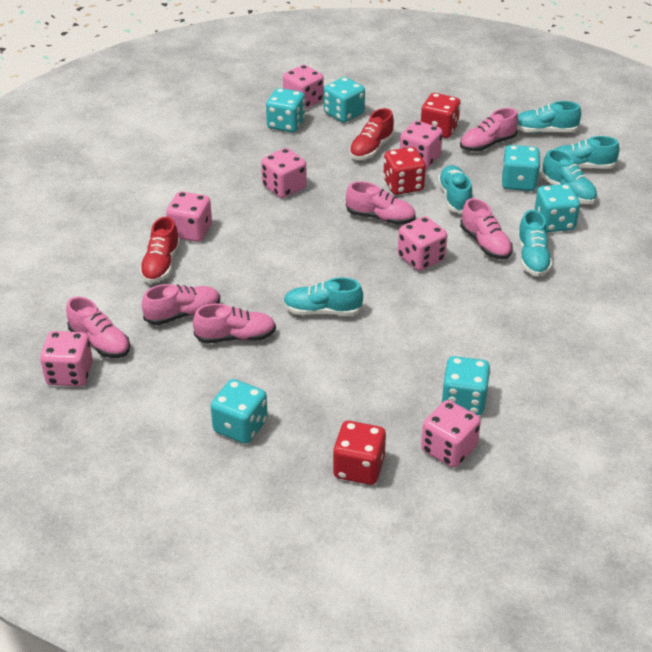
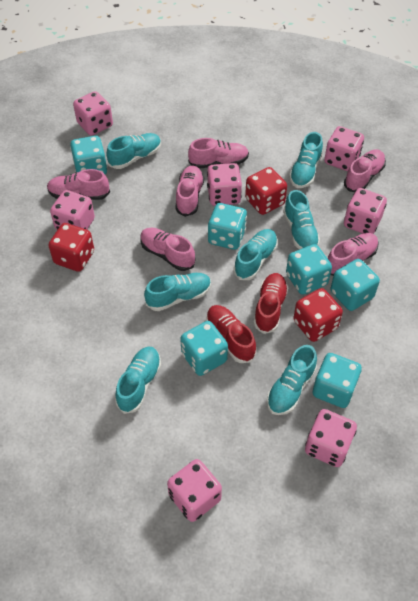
turquoise shoe: [283,277,363,316] [438,165,472,214] [517,101,581,133] [517,210,553,276] [541,149,597,204] [554,136,619,169] = 6 -> [106,133,161,169] [115,347,161,414] [144,273,211,311] [233,229,278,280] [267,345,317,415] [283,190,320,250] [289,132,323,188] = 7

